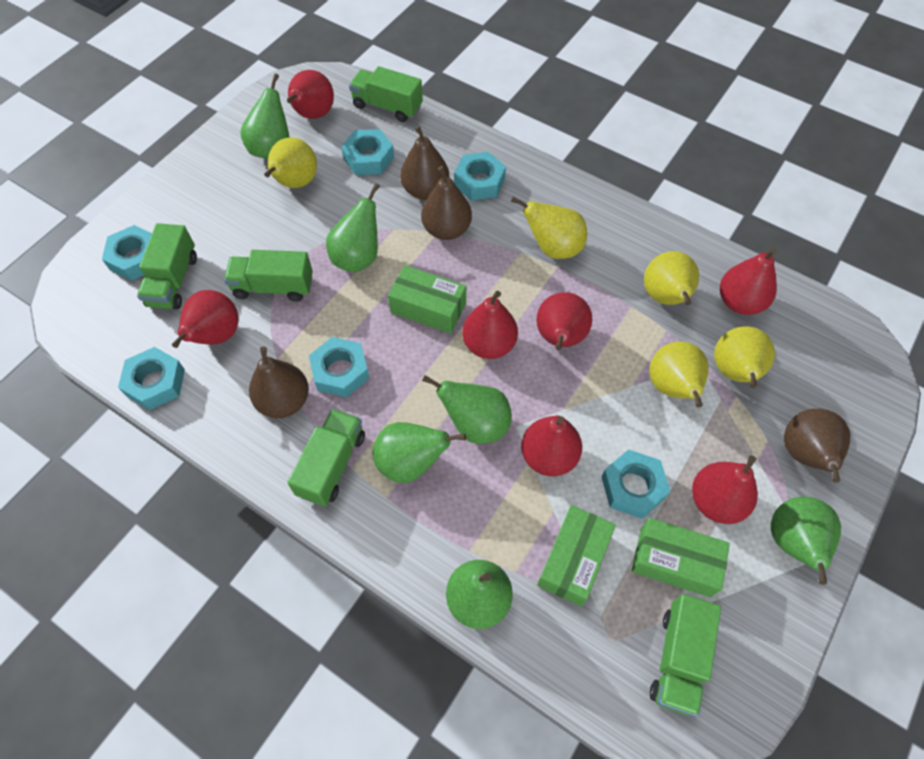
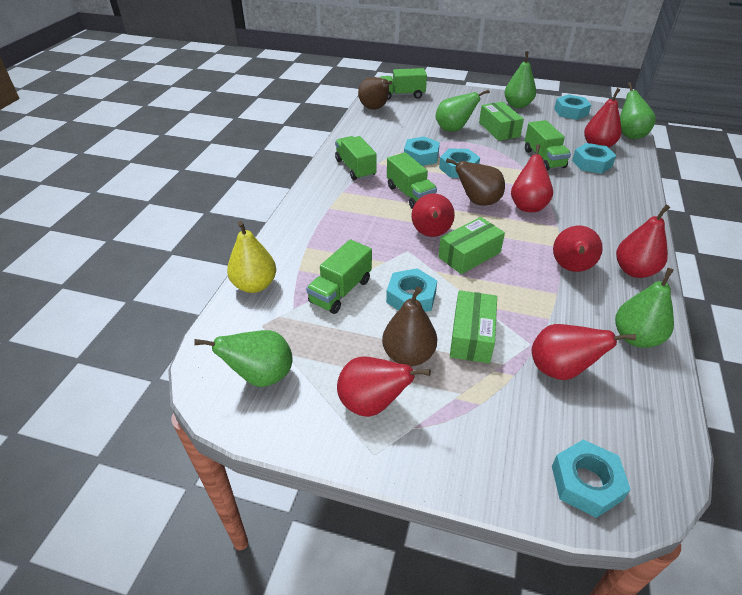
brown pear: [249,347,309,418] [400,125,449,200] [421,166,472,240] [784,408,850,483] = 4 -> [358,77,392,109] [382,287,437,366] [446,158,505,206] = 3
green pear: [240,73,289,159] [326,183,380,273] [373,422,466,483] [422,375,512,444] [446,560,513,629] [771,497,841,585] = 6 -> [194,330,293,387] [435,90,490,132] [505,51,536,108] [615,268,674,348] [620,82,656,139] = 5
yellow pear: [264,137,317,188] [511,197,587,259] [644,251,699,305] [649,342,709,407] [714,326,775,388] = 5 -> [227,221,276,293] = 1

